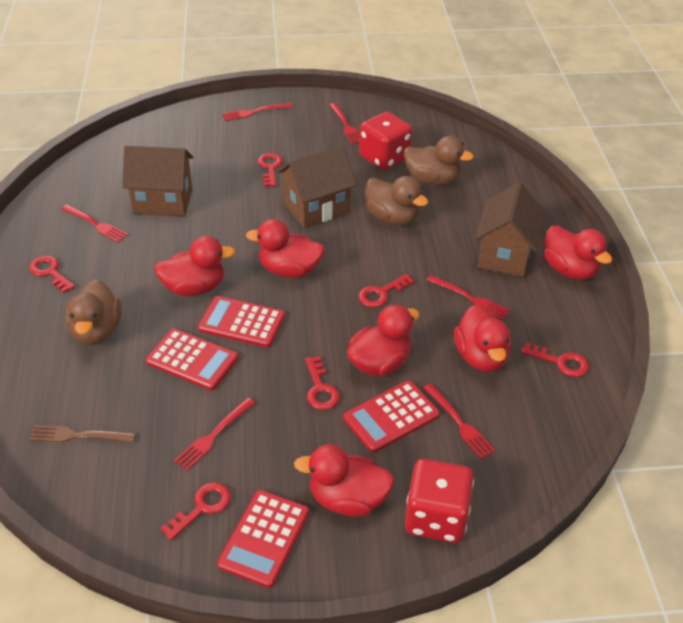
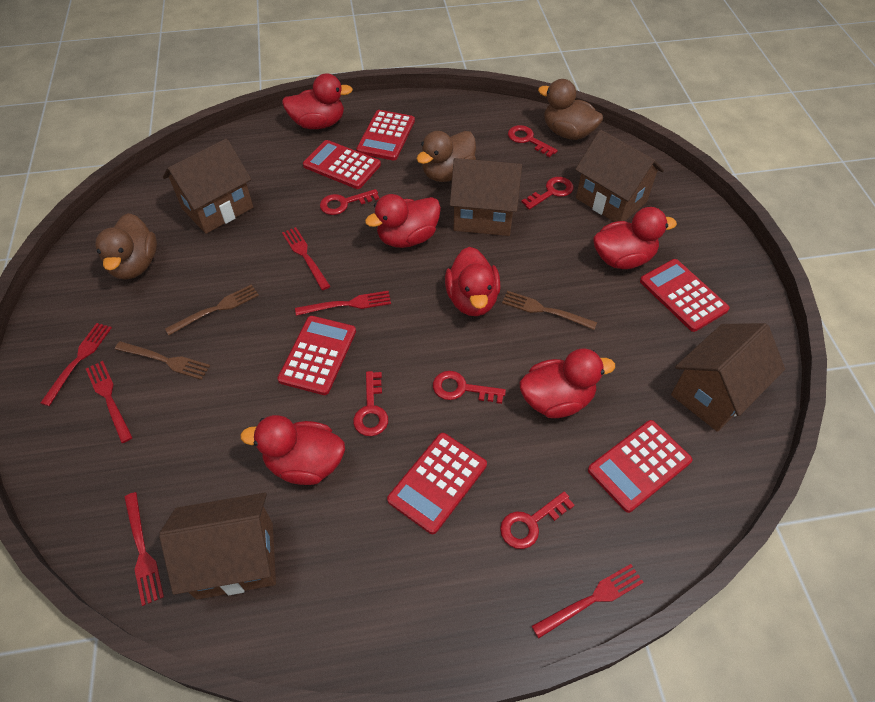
brown fork: [29,425,135,442] = 1 -> [115,341,210,380] [165,284,259,335] [502,291,597,330] = 3
brown house: [122,146,193,217] [277,146,357,228] [475,182,545,277] = 3 -> [159,493,276,600] [163,138,253,234] [450,158,522,236] [575,130,664,222] [671,323,785,432] = 5
red calculator: [146,329,239,390] [198,296,285,348] [217,490,309,588] [343,381,440,453] = 4 -> [277,316,356,395] [303,140,381,189] [356,110,415,160] [387,433,487,534] [588,420,692,513] [640,259,730,332] = 6
red dice: [359,112,412,170] [405,459,474,543] = 2 -> none = 0

